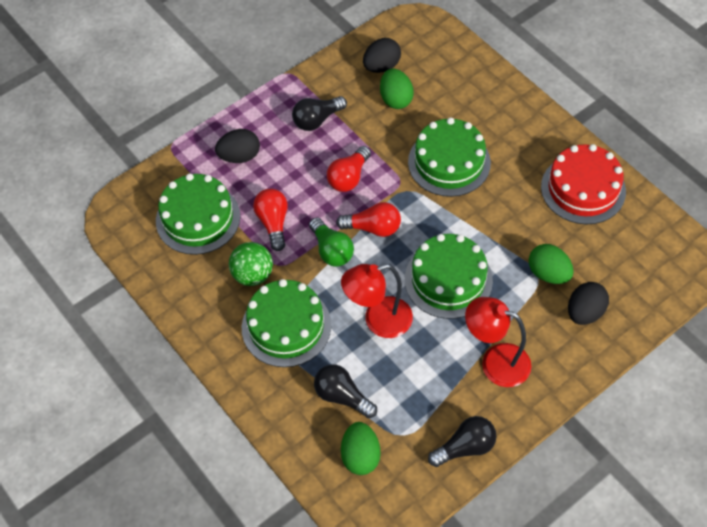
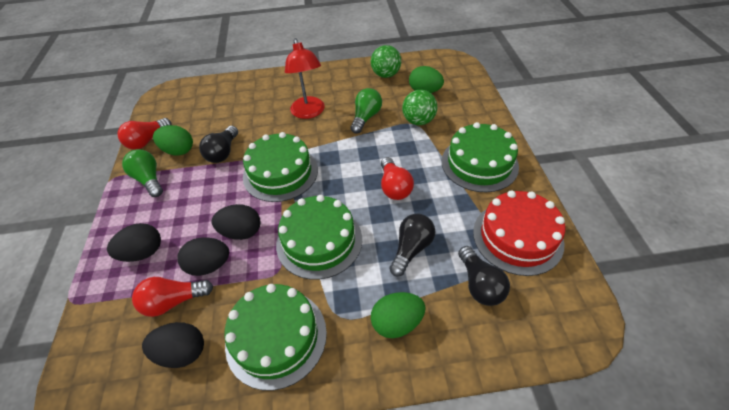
black egg: [215,129,260,163] [363,38,401,73] [568,282,609,325] = 3 -> [107,223,161,262] [142,322,204,368] [178,237,229,276] [212,204,260,240] = 4
green ball: [229,242,273,286] = 1 -> [371,45,401,78] [402,90,437,125] = 2
green light bulb: [309,217,354,267] = 1 -> [122,149,163,197] [350,88,382,134] = 2
red lamp: [341,264,413,338] [465,297,531,387] = 2 -> [285,38,325,119] = 1

